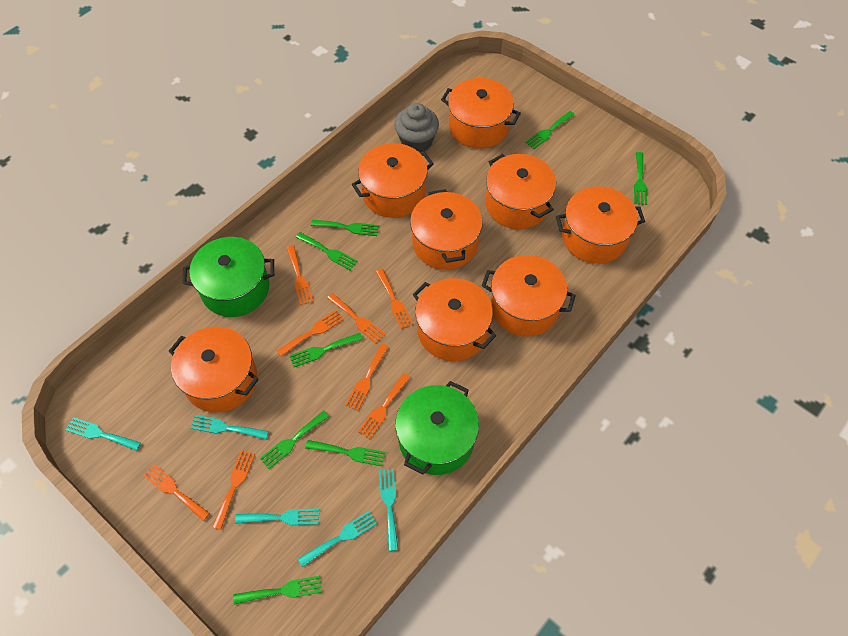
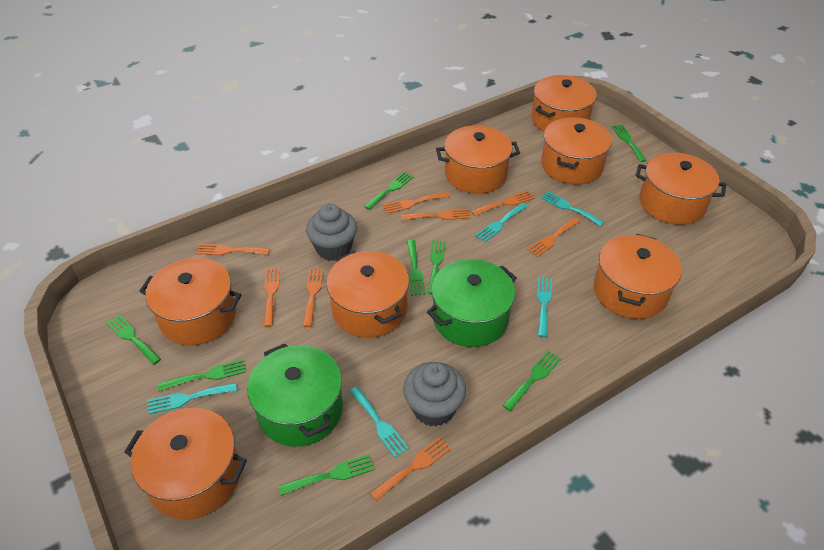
grey cupcake: [394,103,439,153] = 1 -> [306,204,357,261] [403,362,466,426] = 2

